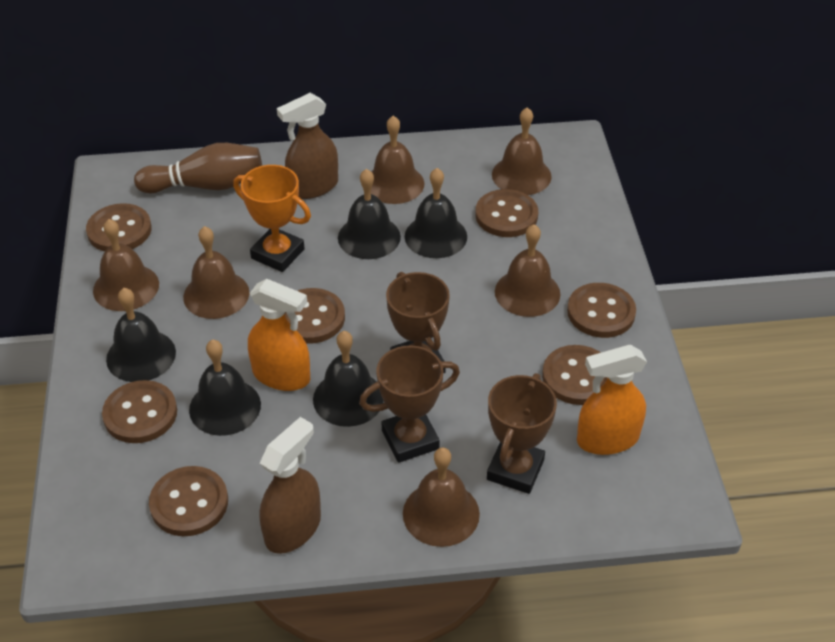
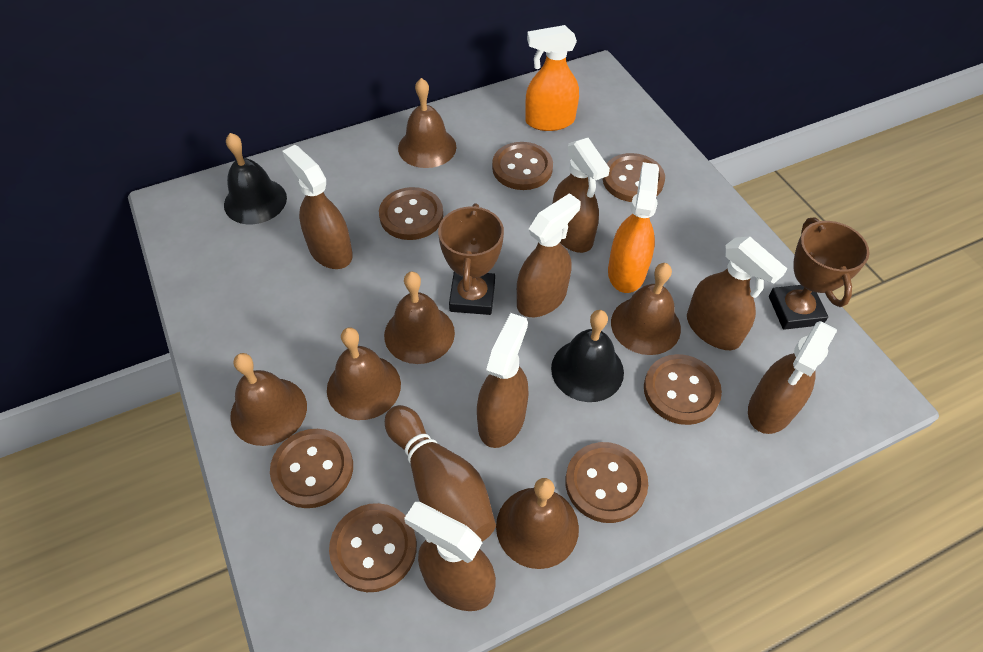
black bell: [106,288,176,382] [189,339,261,436] [313,331,384,427] [338,169,401,259] [405,168,467,258] = 5 -> [224,133,287,224] [551,310,624,402] = 2
brown spray bottle: [260,417,321,554] [277,93,338,199] = 2 -> [282,145,353,269] [404,502,496,611] [477,313,529,448] [517,193,581,317] [552,138,610,253] [687,236,787,350] [748,321,837,434] = 7
brown trophy: [359,345,460,463] [386,272,450,373] [487,373,557,494] = 3 -> [438,203,504,315] [769,217,870,330] = 2
orange trophy: [233,165,311,272] = 1 -> none = 0

